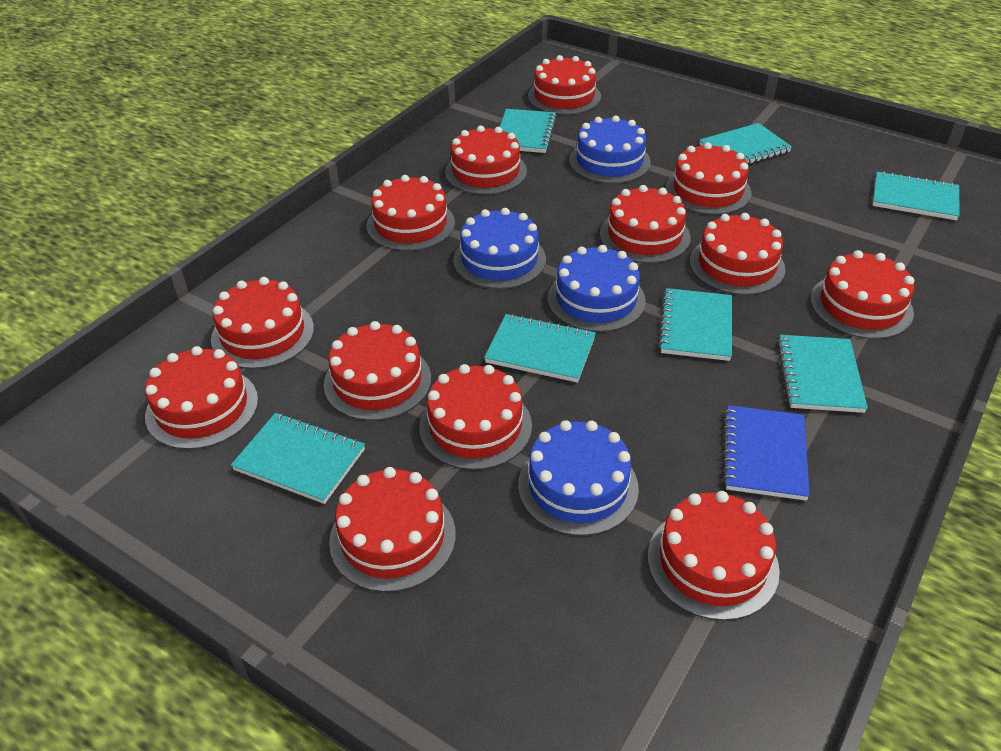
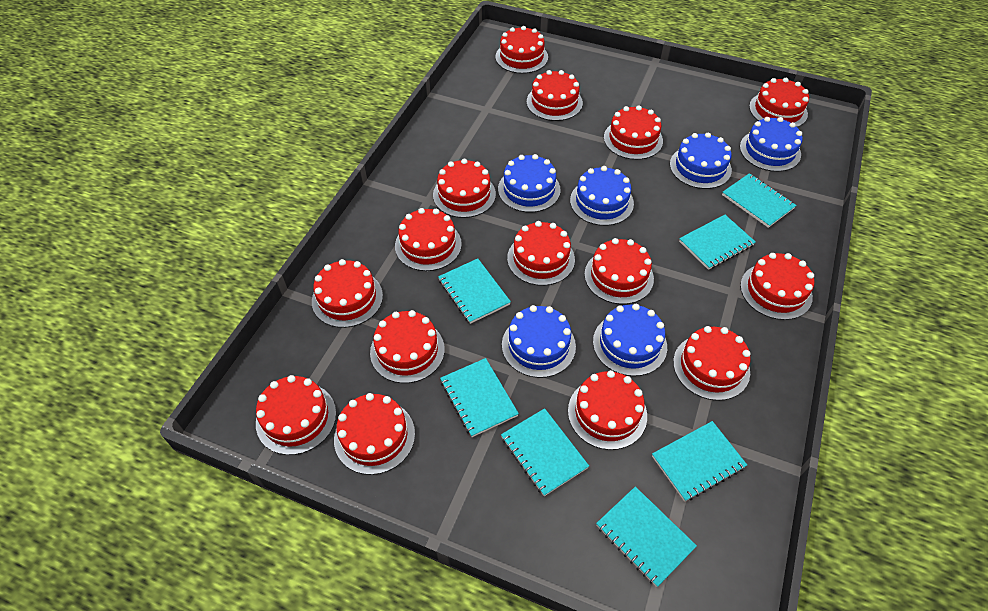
blue cake: [453,208,546,289] [518,420,639,536] [548,245,646,332] [569,116,651,184] = 4 -> [498,154,561,212] [502,305,576,378] [570,166,634,226] [593,304,667,376] [670,133,732,189] [740,117,803,172] = 6
blue notebook: [723,405,810,501] = 1 -> none = 0
red cake: [145,346,258,450] [211,277,314,369] [324,321,431,421] [329,467,456,592] [367,175,455,251] [419,364,532,470] [445,126,527,195] [528,55,601,115] [600,185,691,263] [648,491,780,621] [665,142,751,215] [690,213,786,295] [810,250,914,339] = 13 -> [256,375,336,455] [312,259,383,328] [334,393,415,475] [370,310,445,383] [395,208,462,271] [433,159,496,218] [495,26,548,74] [507,221,575,286] [527,70,583,121] [568,370,647,450] [584,238,654,304] [604,105,663,160] [673,326,751,401] [740,253,814,320] [749,78,809,127] = 15

